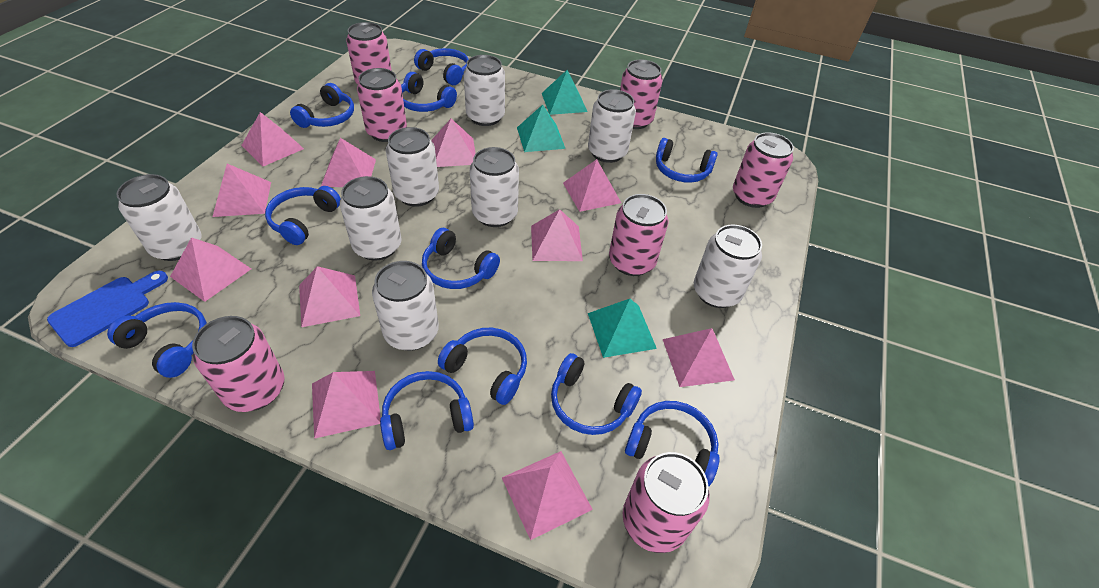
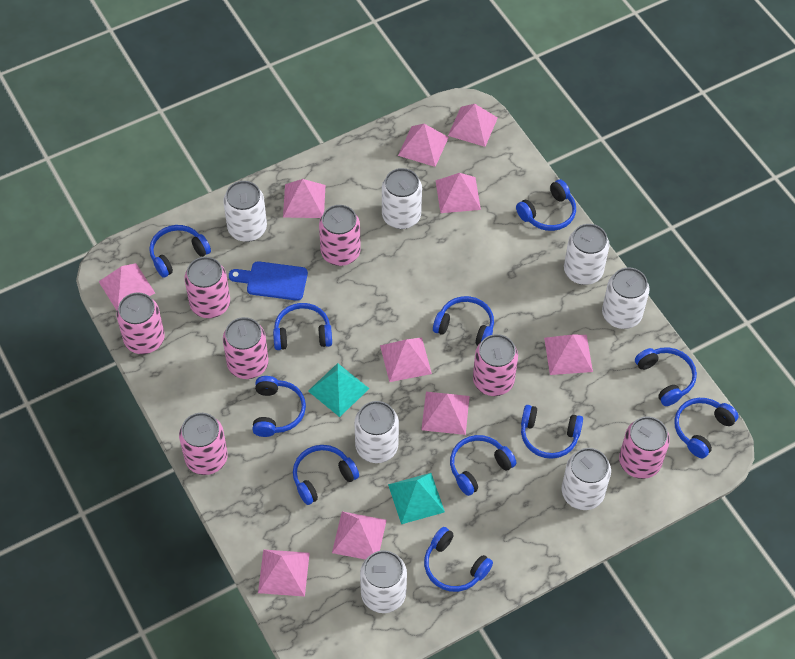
pink pyramid: [170,237,251,302] [212,164,271,217] [241,112,304,166] [299,266,360,327] [312,371,381,439] [321,138,376,187] [431,119,476,167] [502,451,593,540] [531,209,583,261] [563,159,621,212] [662,328,735,387] = 11 -> [99,263,155,310] [258,549,310,597] [283,179,325,218] [332,511,387,559] [380,338,432,382] [398,124,449,167] [421,392,470,435] [435,173,481,213] [448,104,498,147] [544,334,593,375] = 10
turquoise pyramid: [517,105,565,152] [542,70,587,115] [588,299,657,358] = 3 -> [308,363,370,417] [388,473,445,524] = 2
white can: [116,174,202,261] [340,176,401,261] [372,261,439,351] [386,127,439,207] [464,55,505,126] [470,147,519,227] [588,89,636,163] [694,225,762,308] = 8 -> [223,181,267,242] [354,401,399,463] [360,550,407,613] [382,168,422,229] [562,448,611,510] [564,224,610,285] [602,267,650,329] = 7

